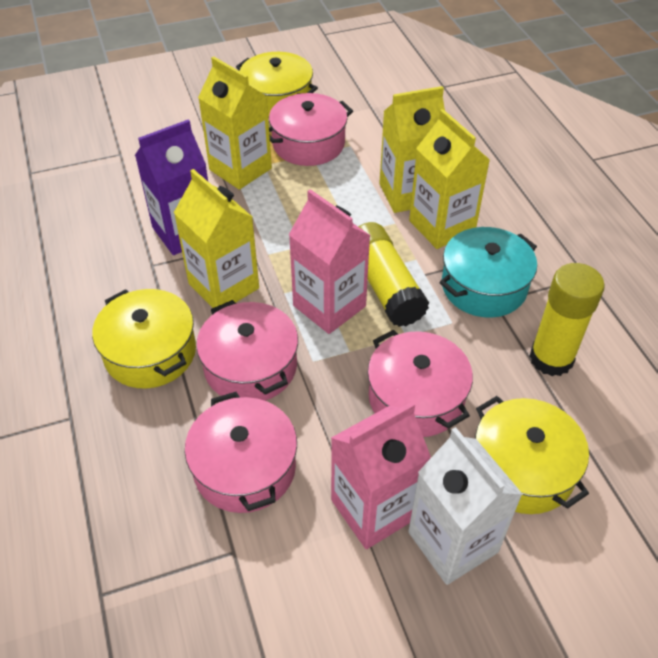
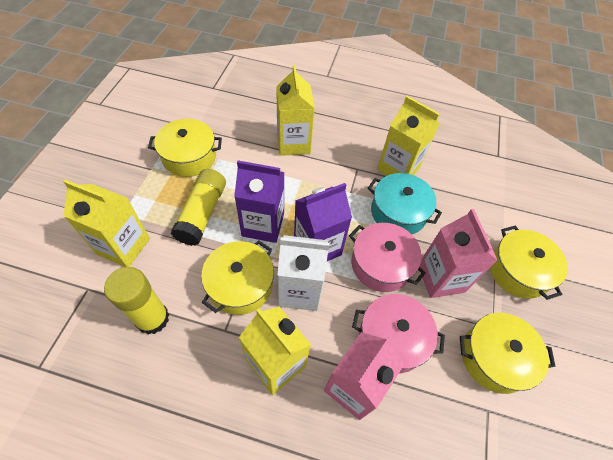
pink pot: [185,392,297,513] [196,300,298,401] [269,93,353,166] [367,330,473,437] = 4 -> [349,223,426,292] [352,294,445,373] = 2
purple carton: [135,120,208,255] = 1 -> [234,160,285,243] [294,183,352,261] = 2
yellow pot: [92,289,196,388] [236,52,318,119] [475,396,589,514] = 3 -> [148,119,222,177] [201,241,274,315] [460,313,555,394] [490,225,568,300] = 4

